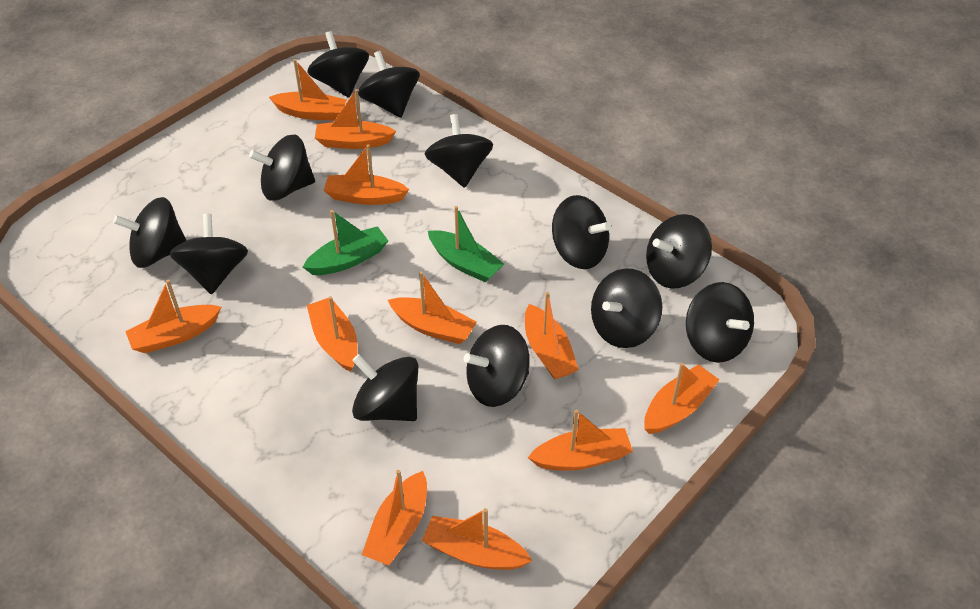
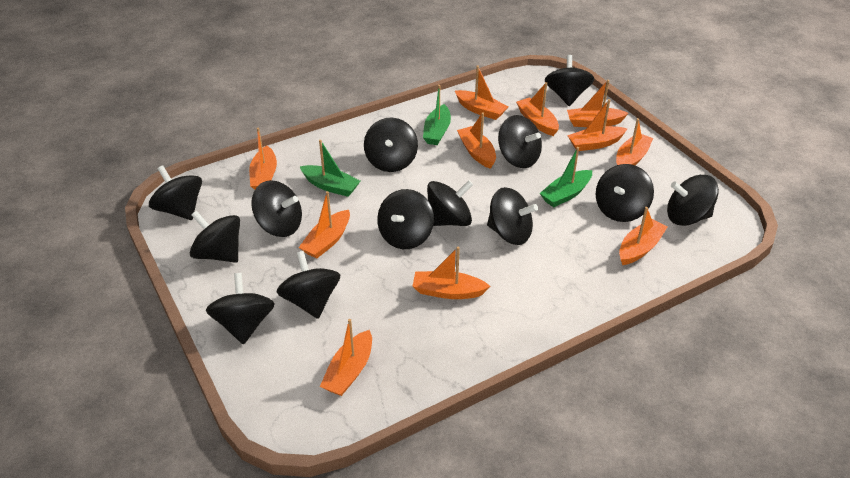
black spinning top: [113,197,187,268] [170,214,248,294] [249,135,315,201] [307,31,369,97] [352,354,418,421] [358,51,420,118] [425,114,493,188] [464,325,529,407] [552,195,611,269] [591,269,662,348] [646,214,712,289] [686,282,754,363] = 12 -> [149,165,202,220] [190,210,240,263] [206,273,275,345] [251,180,302,237] [277,251,340,319] [364,118,418,172] [377,189,434,249] [427,180,473,226] [487,187,538,245] [498,115,542,168] [545,55,595,106] [596,164,654,222] [667,175,719,226] = 13
green boat: [303,210,388,275] [428,206,504,282] = 2 -> [300,140,360,197] [423,85,451,145] [540,147,592,207] = 3

